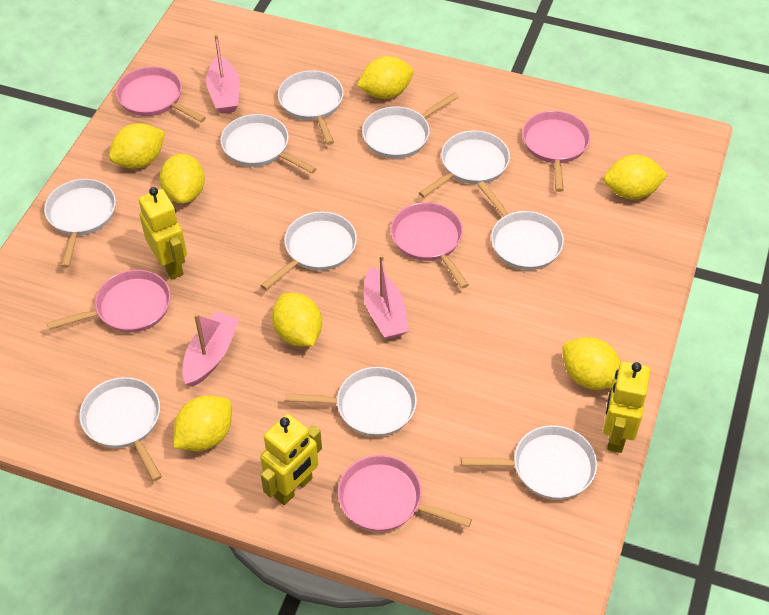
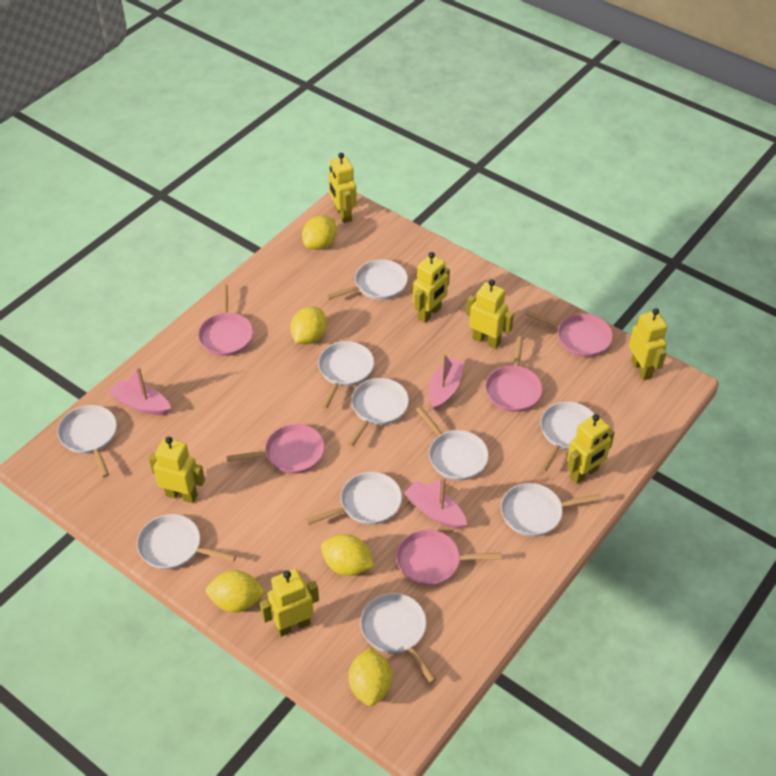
yellow lemon: [109,123,165,168] [160,154,205,204] [173,395,232,451] [272,293,322,346] [357,56,413,99] [563,337,621,390] [604,155,668,200] = 7 -> [206,570,266,612] [290,307,327,344] [302,215,337,250] [321,534,374,576] [348,647,392,706] = 5
yellow robot: [139,187,187,280] [260,414,322,505] [603,361,650,453] = 3 -> [149,437,205,503] [260,569,319,637] [328,152,357,223] [413,252,450,323] [466,280,514,349] [567,414,615,484] [629,308,667,380] = 7

